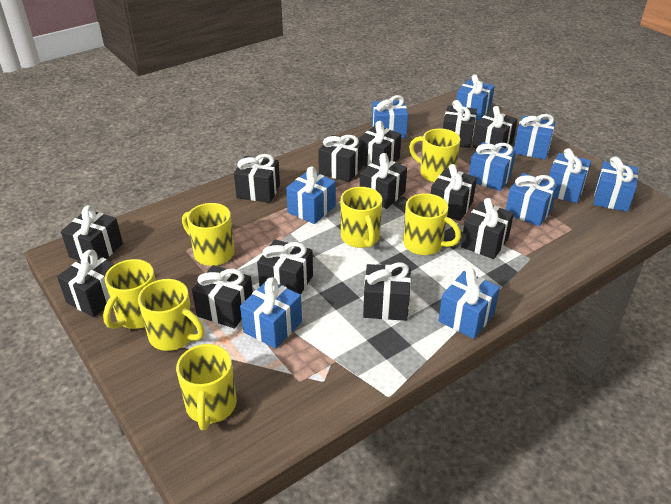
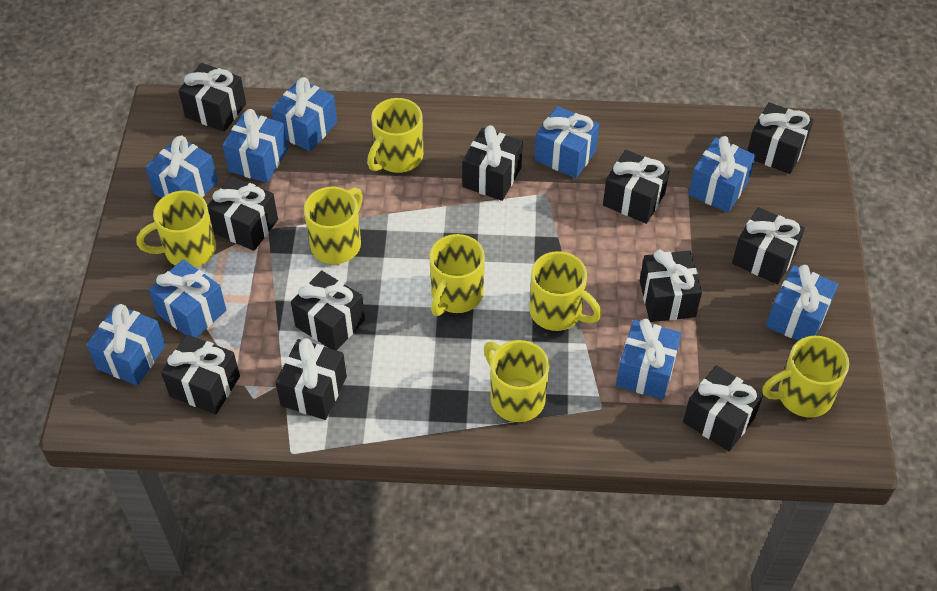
black gift: [57,250,115,317] [61,205,123,260] [192,265,253,329] [234,154,280,203] [257,239,313,295] [318,135,363,182] [358,121,401,167] [360,153,407,209] [363,262,411,321] [431,164,477,221] [443,100,477,148] [461,198,514,259] [473,106,518,149] = 13 -> [161,334,240,414] [178,63,246,132] [207,176,278,251] [275,338,347,420] [291,270,365,351] [462,125,523,201] [603,150,670,224] [640,250,702,322] [683,365,763,451] [732,207,805,284] [747,102,814,174] = 11
blue gift: [240,277,302,349] [286,167,336,224] [372,95,408,138] [438,269,500,339] [456,74,495,121] [469,142,516,191] [506,173,558,226] [513,114,555,160] [548,148,591,203] [593,156,638,212] = 10 -> [86,304,166,386] [145,136,218,198] [149,259,226,338] [223,109,288,183] [271,77,337,152] [535,106,599,178] [616,319,681,399] [688,136,756,213] [766,265,838,341] = 9

